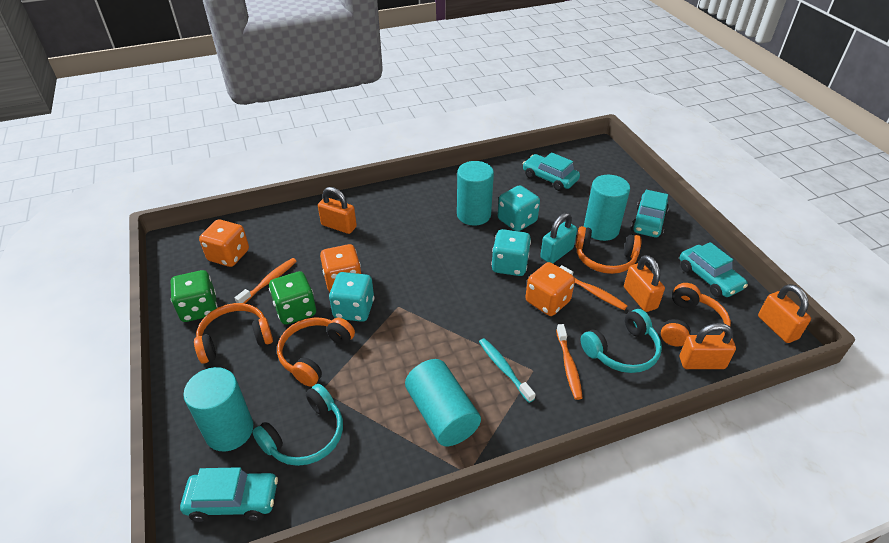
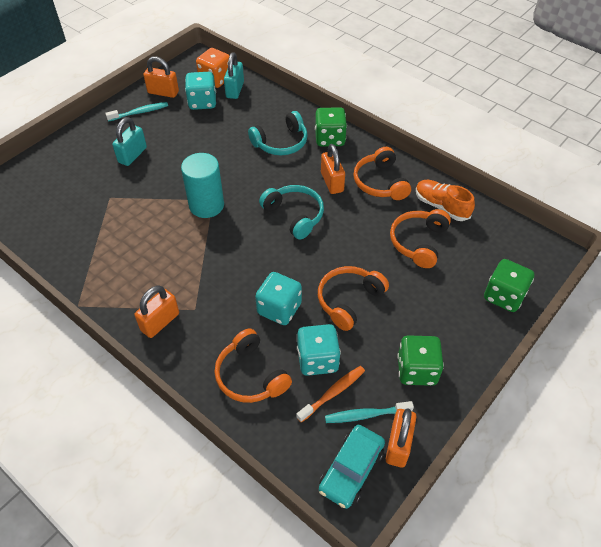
green dice: [171,270,217,322] [269,271,316,325] = 2 -> [315,107,347,147] [397,335,444,386] [484,259,534,312] = 3
orange dice: [199,219,249,267] [320,244,361,292] [525,262,575,316] = 3 -> [196,48,230,88] = 1
orange shoe: none = 0 -> [416,180,475,221] = 1
orange toothbrush: [235,258,297,304] [556,324,583,400] [560,265,627,310] = 3 -> [296,366,365,423] = 1
turquoise car: [180,467,278,522] [523,152,580,191] [631,190,669,237] [680,242,748,297] = 4 -> [319,425,385,509] = 1
turquoise cylinder: [183,367,253,451] [405,359,481,446] [457,161,494,226] [584,175,630,241] = 4 -> [181,153,224,218] = 1
turquoise padlock: [540,213,577,263] = 1 -> [112,117,147,166] [224,52,244,99] = 2
turquoise toothbrush: [479,338,536,403] = 1 -> [105,102,168,122] [325,401,414,423] = 2

